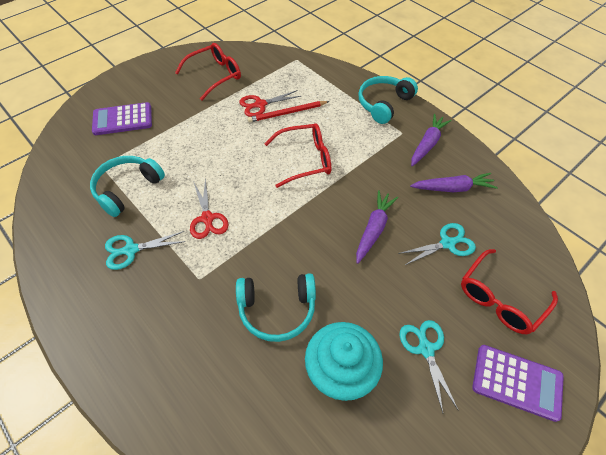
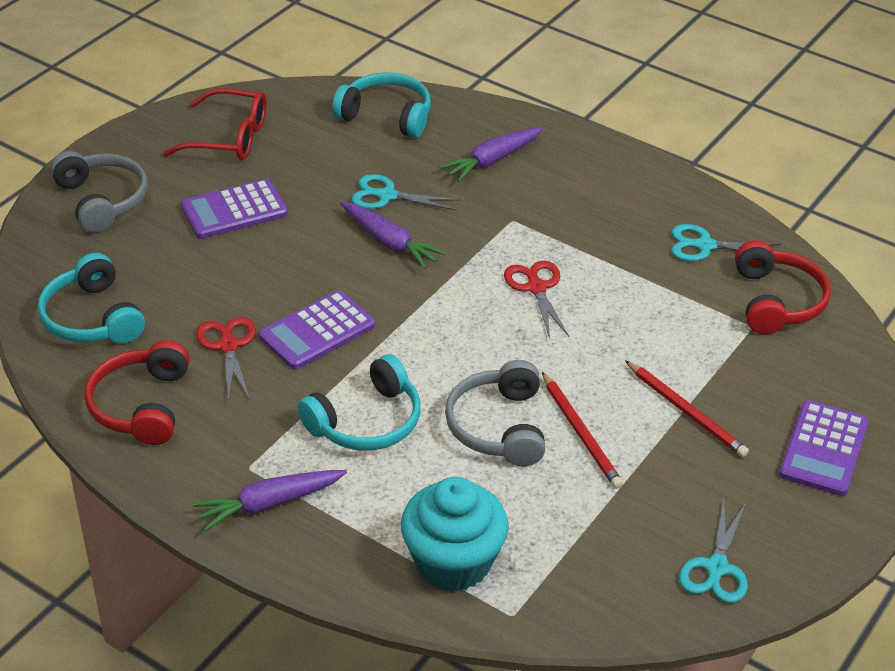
grey headphones: none = 0 -> [50,151,148,233] [445,360,545,466] = 2
purple calculator: [92,102,152,135] [472,345,564,422] = 2 -> [181,179,288,239] [259,290,375,370] [779,400,869,496] = 3
red glasses: [175,43,241,101] [264,123,331,188] [461,249,558,334] = 3 -> [163,88,266,160] = 1
red headphones: none = 0 -> [84,340,190,445] [735,240,831,334] = 2
red pencil: [247,101,329,123] = 1 -> [542,372,623,489] [625,360,749,457] = 2

